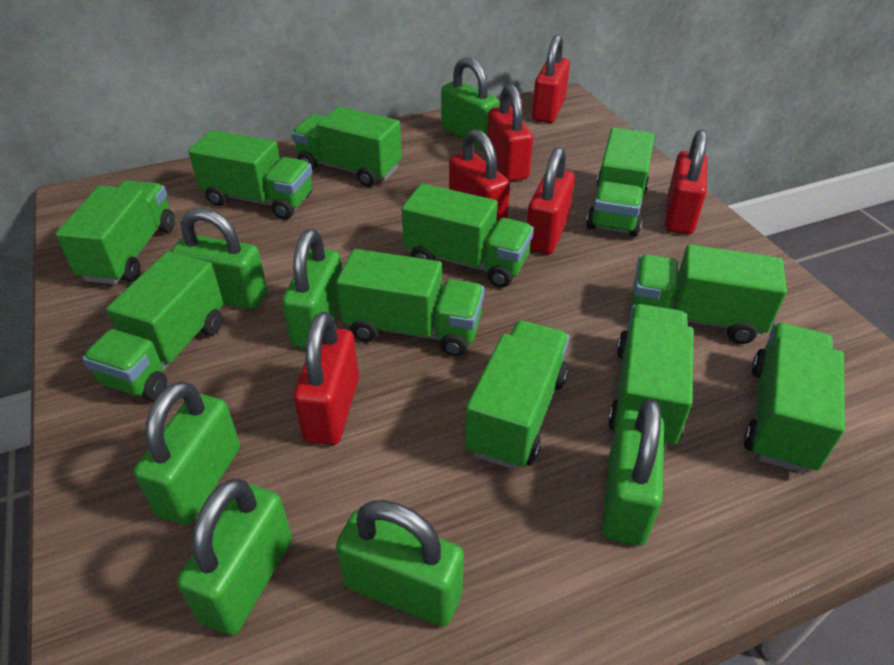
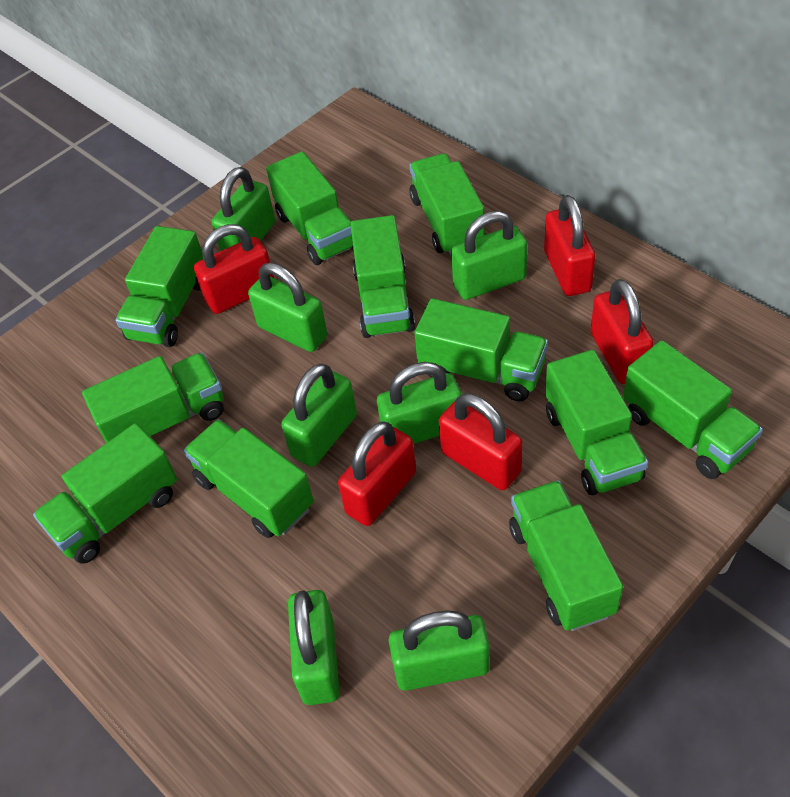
red padlock: [293,311,359,445] [449,129,510,224] [487,84,533,181] [527,147,575,254] [532,34,570,123] [665,129,707,235] = 6 -> [194,224,274,314] [338,421,416,526] [439,393,522,490] [544,195,595,296] [591,279,654,384] = 5

